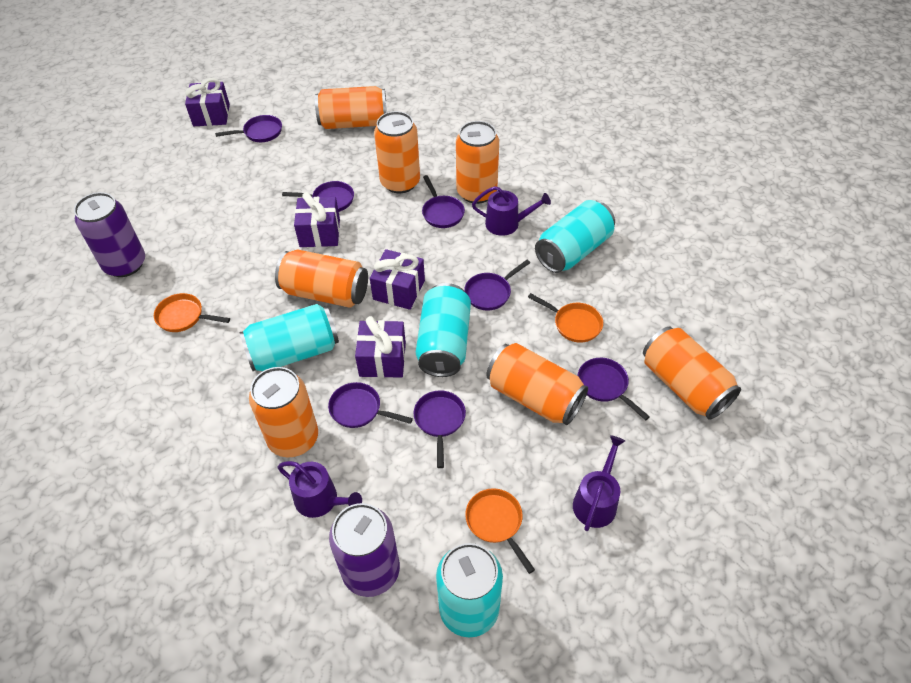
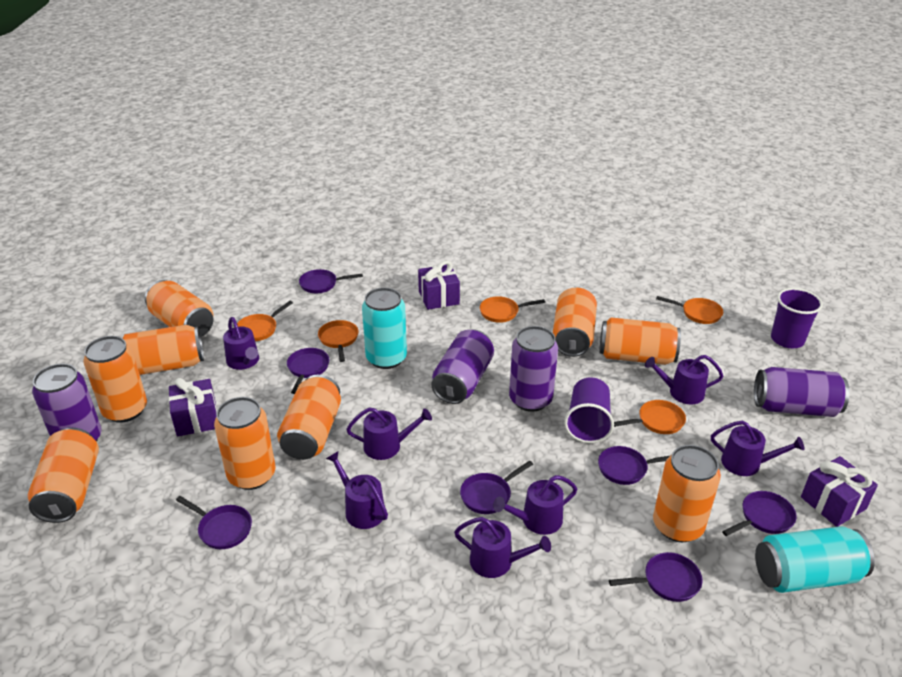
orange can: [249,367,318,457] [275,249,368,308] [315,86,387,129] [374,111,420,193] [456,121,499,204] [486,343,588,425] [643,327,741,420] = 7 -> [28,428,99,523] [83,336,147,423] [123,325,204,375] [145,280,213,337] [214,397,276,490] [277,375,341,460] [553,287,597,357] [599,318,681,365] [653,445,721,542] = 9
orange pan: [154,293,230,332] [465,488,535,574] [528,293,603,343] = 3 -> [237,301,293,341] [318,320,359,362] [480,296,545,323] [614,400,686,434] [656,296,723,324] = 5
purple can: [74,192,145,277] [329,503,400,597] = 2 -> [32,363,102,442] [431,329,494,404] [509,326,558,412] [754,367,849,417] = 4
purple cup: none = 0 -> [564,377,614,443] [771,288,823,348] = 2
purple gift: [185,78,230,126] [294,192,340,247] [355,316,406,378] [370,249,425,310] = 4 -> [169,378,217,437] [418,261,460,310] [801,456,878,527] = 3
purple watering can: [278,461,362,518] [472,186,551,236] [573,435,625,531] = 3 -> [223,317,259,370] [326,451,388,529] [346,407,432,460] [454,517,551,578] [493,475,577,535] [645,355,723,405] [711,421,805,476] = 7
turquoise can: [239,304,339,371] [416,283,471,377] [436,543,503,637] [535,200,615,273] = 4 -> [362,288,407,369] [755,526,875,593] = 2

